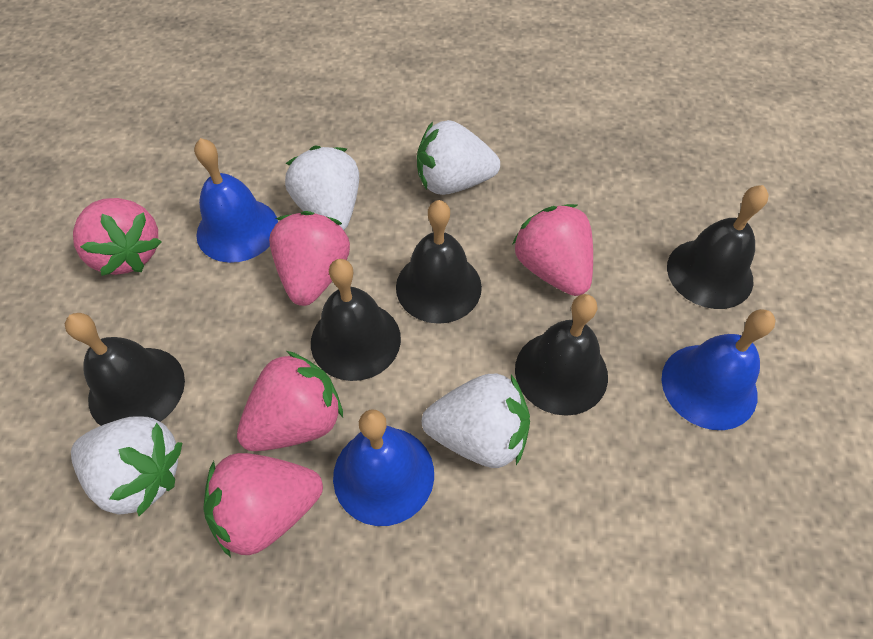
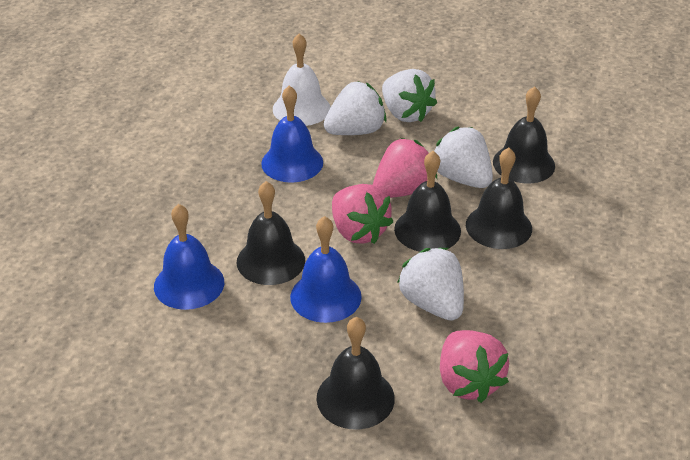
pink strawberry: [73,198,162,276] [203,453,323,557] [237,351,343,451] [269,211,350,306] [512,204,593,296] = 5 -> [332,184,393,244] [373,138,437,198] [440,330,509,403] = 3
white bell: none = 0 -> [273,33,331,126] = 1

